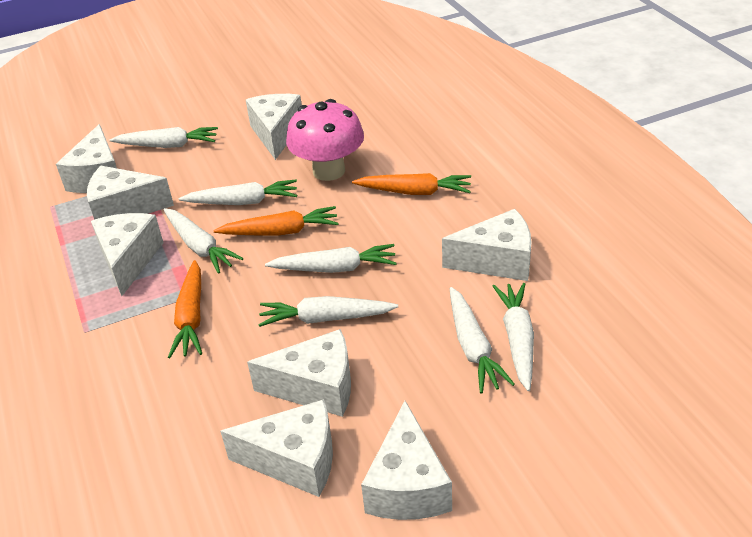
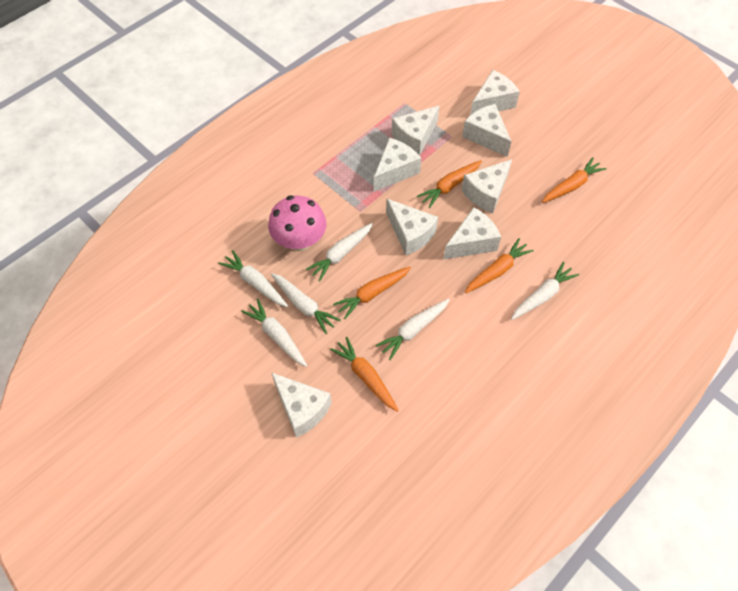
orange carrot: [168,260,202,358] [214,206,339,236] [352,173,471,195] = 3 -> [330,337,399,412] [333,267,411,319] [417,160,482,208] [465,238,534,293] [542,157,607,203] = 5
white carrot: [110,127,218,148] [163,208,244,274] [179,179,297,205] [258,296,398,327] [265,244,397,273] [450,287,515,393] [493,283,534,391] = 7 -> [218,250,288,307] [241,299,307,367] [271,273,341,334] [305,223,373,282] [376,299,450,360] [511,262,579,320] = 6

